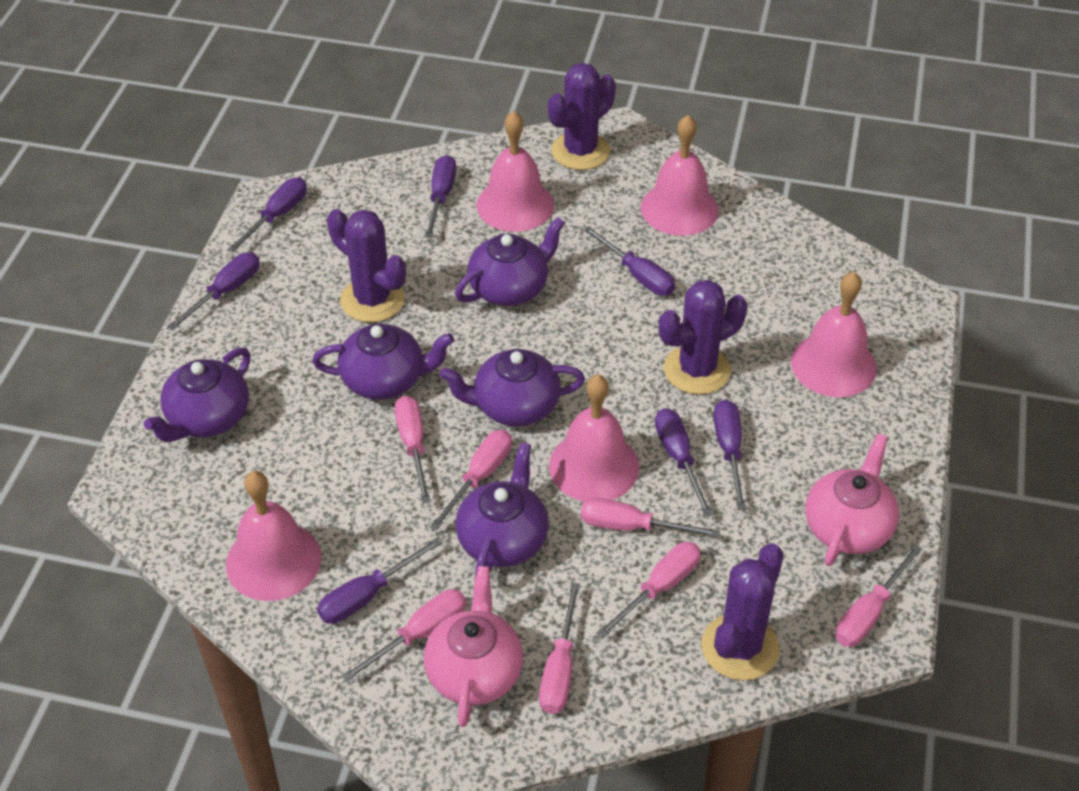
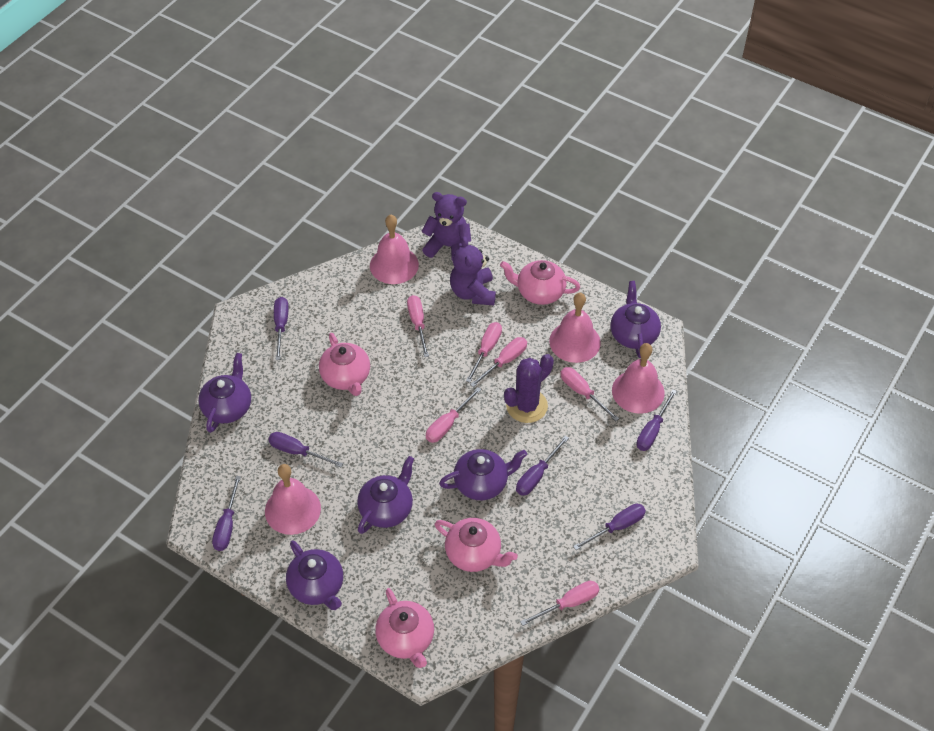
pink bell: [226,471,321,601] [476,111,554,232] [549,375,639,501] [641,115,719,236] [791,272,877,397] = 5 -> [265,464,321,535] [370,215,419,284] [549,293,601,363] [612,343,665,414] = 4
pink screwdriver: [341,589,467,682] [395,396,431,504] [430,430,512,530] [539,583,580,714] [581,498,720,538] [596,542,701,638] [835,545,922,647] = 7 -> [407,295,429,357] [426,387,481,443] [466,322,502,383] [470,337,527,387] [520,581,600,626] [560,367,619,421] = 6
pink teapot: [424,566,523,727] [805,433,899,566] = 2 -> [319,333,370,396] [375,588,434,668] [435,518,518,572] [500,260,580,305] = 4
purple cactus: [327,209,406,322] [548,63,616,170] [659,280,748,395] [701,543,784,680] = 4 -> [504,354,554,423] = 1
purple screwdriver: [167,252,260,331] [228,177,307,253] [317,538,441,624] [425,155,456,238] [583,226,675,296] [655,408,713,516] [714,400,746,510] = 7 -> [212,476,241,551] [268,432,343,467] [274,297,289,360] [516,436,569,496] [573,504,646,550] [637,389,677,451] = 6
purple teddy bear: none = 0 -> [421,192,471,261] [450,236,496,305] = 2

